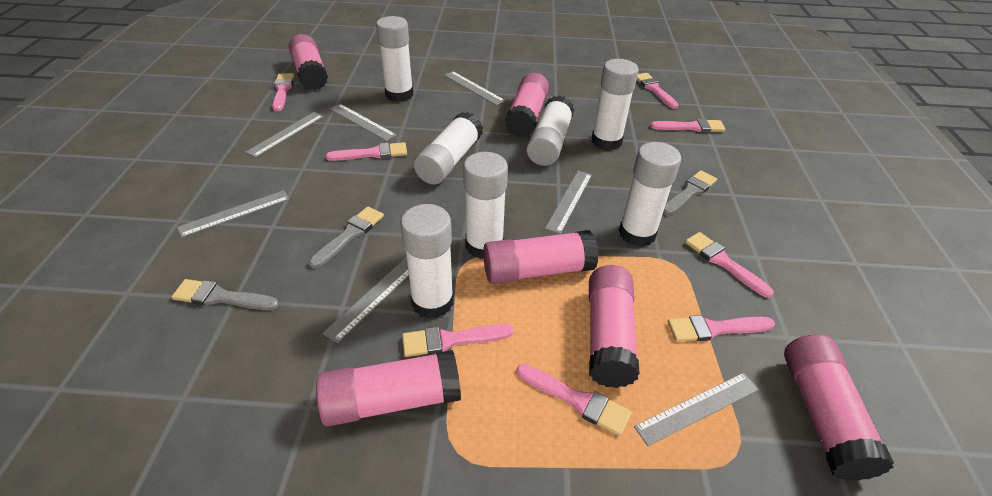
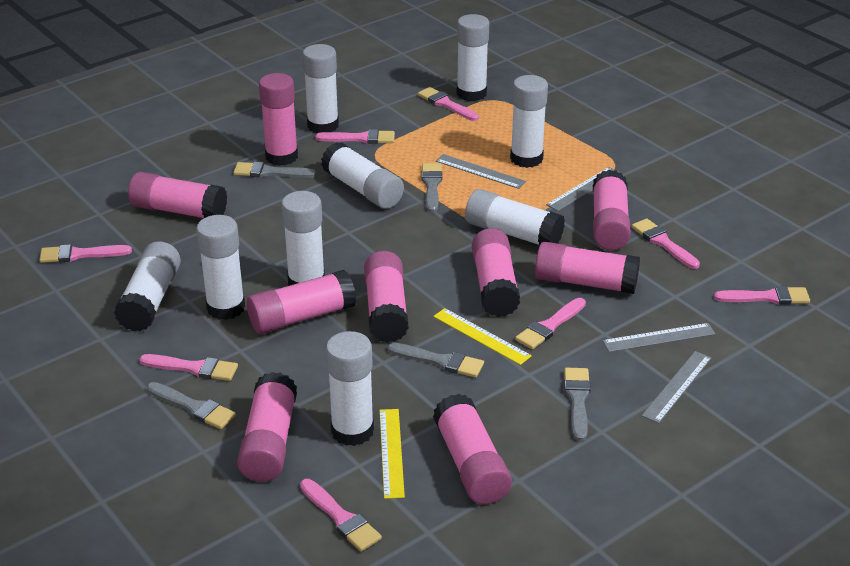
grey brush: [172,279,279,310] [309,207,384,269] [663,170,717,216] = 3 -> [147,382,236,429] [233,162,317,178] [387,343,484,378] [421,163,442,212] [564,368,591,441] = 5
grey ruler: [177,190,290,238] [245,112,324,158] [323,257,409,343] [330,104,396,141] [444,71,505,105] [545,171,592,234] [634,373,759,446] = 7 -> [436,154,526,189] [546,167,621,211] [603,323,715,352] [642,351,711,424] = 4
pink glue stick: [289,34,328,91] [316,350,461,426] [483,230,598,284] [505,73,549,138] [589,265,640,388] [784,334,894,481] = 6 -> [128,172,227,218] [237,372,297,482] [247,270,356,334] [259,73,298,166] [364,251,409,343] [433,394,512,504] [472,228,520,317] [535,242,640,294] [593,170,631,250] = 9
white glue stick: [376,16,413,102] [401,204,454,319] [414,112,483,185] [463,152,508,259] [526,96,574,166] [592,59,639,151] [619,142,681,247] = 7 -> [114,241,181,332] [196,215,245,320] [281,191,325,286] [302,44,339,133] [321,142,404,209] [326,331,374,446] [457,14,489,101] [465,189,565,245] [510,75,548,168] = 9
yellow ruler: none = 0 -> [379,409,405,499] [433,308,532,365] = 2

